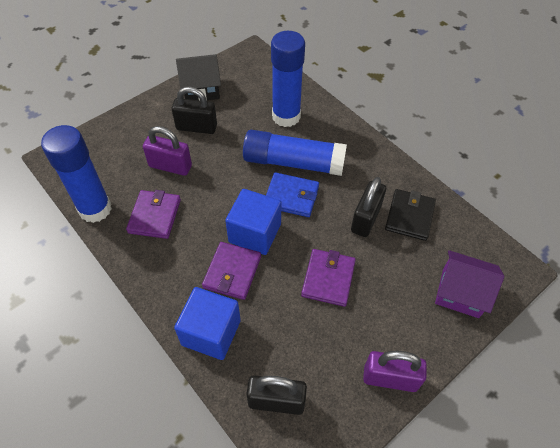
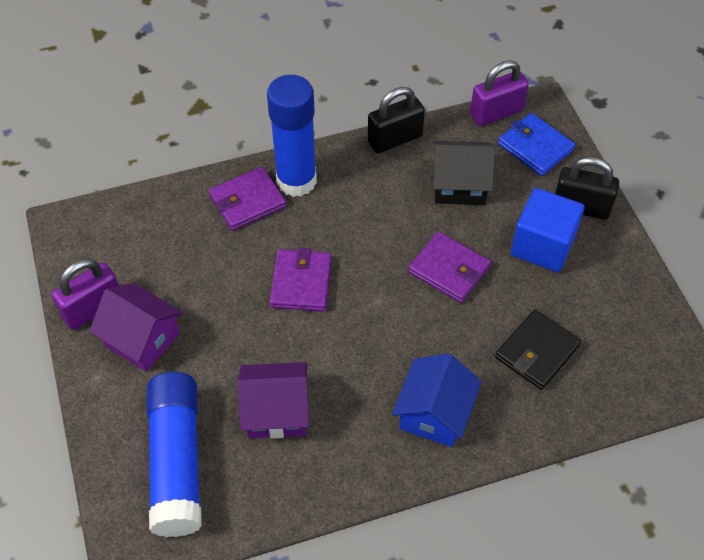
black padlock: [172,87,217,134] [246,375,307,415] [351,177,386,237] = 3 -> [368,87,425,153] [555,157,619,220] = 2
blue cube: [174,287,241,360] [225,189,281,255] = 2 -> [511,188,585,272] = 1
blue glue stick: [41,125,112,223] [243,130,347,176] [271,31,305,127] = 3 -> [147,372,202,537] [267,75,317,197] = 2
blue house: none = 0 -> [392,354,482,447] = 1
purple house: [435,250,504,318] = 1 -> [89,283,183,372] [237,362,309,439] = 2

